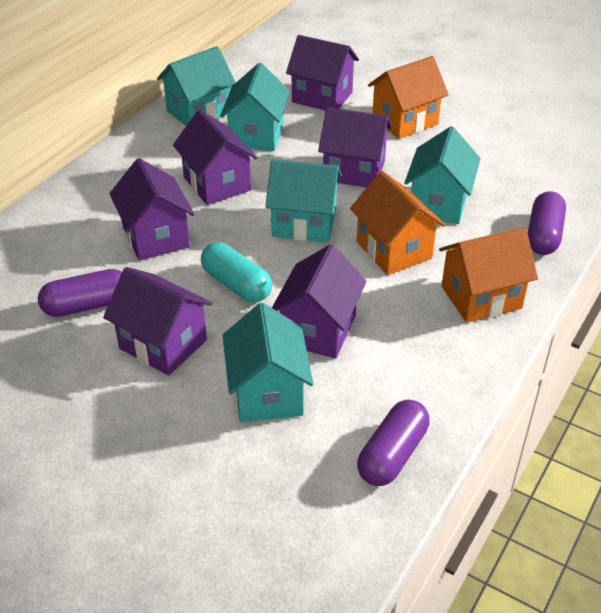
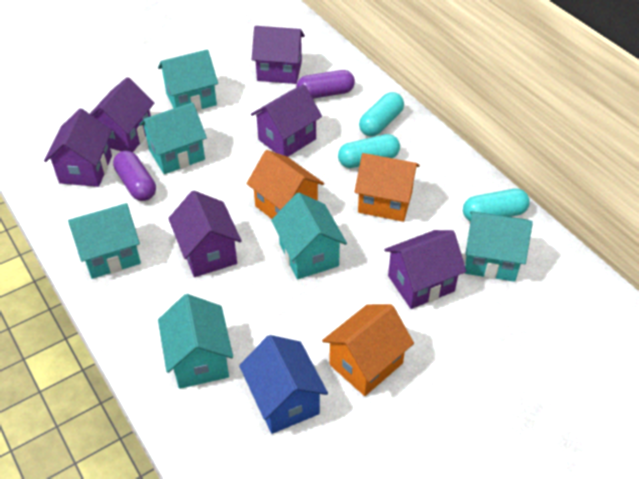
blue house: none = 0 -> [239,335,328,434] = 1
purple capsule: [38,269,122,317] [357,400,430,486] [528,191,566,255] = 3 -> [113,151,156,201] [296,70,355,99] = 2
turquoise capsule: [201,242,272,302] = 1 -> [338,134,400,168] [359,92,404,137] [463,189,530,222] = 3
turquoise house: [157,46,236,126] [220,63,290,151] [222,303,313,422] [265,159,342,243] [404,126,481,224] = 5 -> [68,203,141,279] [139,102,207,174] [158,49,218,111] [158,294,233,389] [271,192,347,280] [465,211,533,282] = 6

